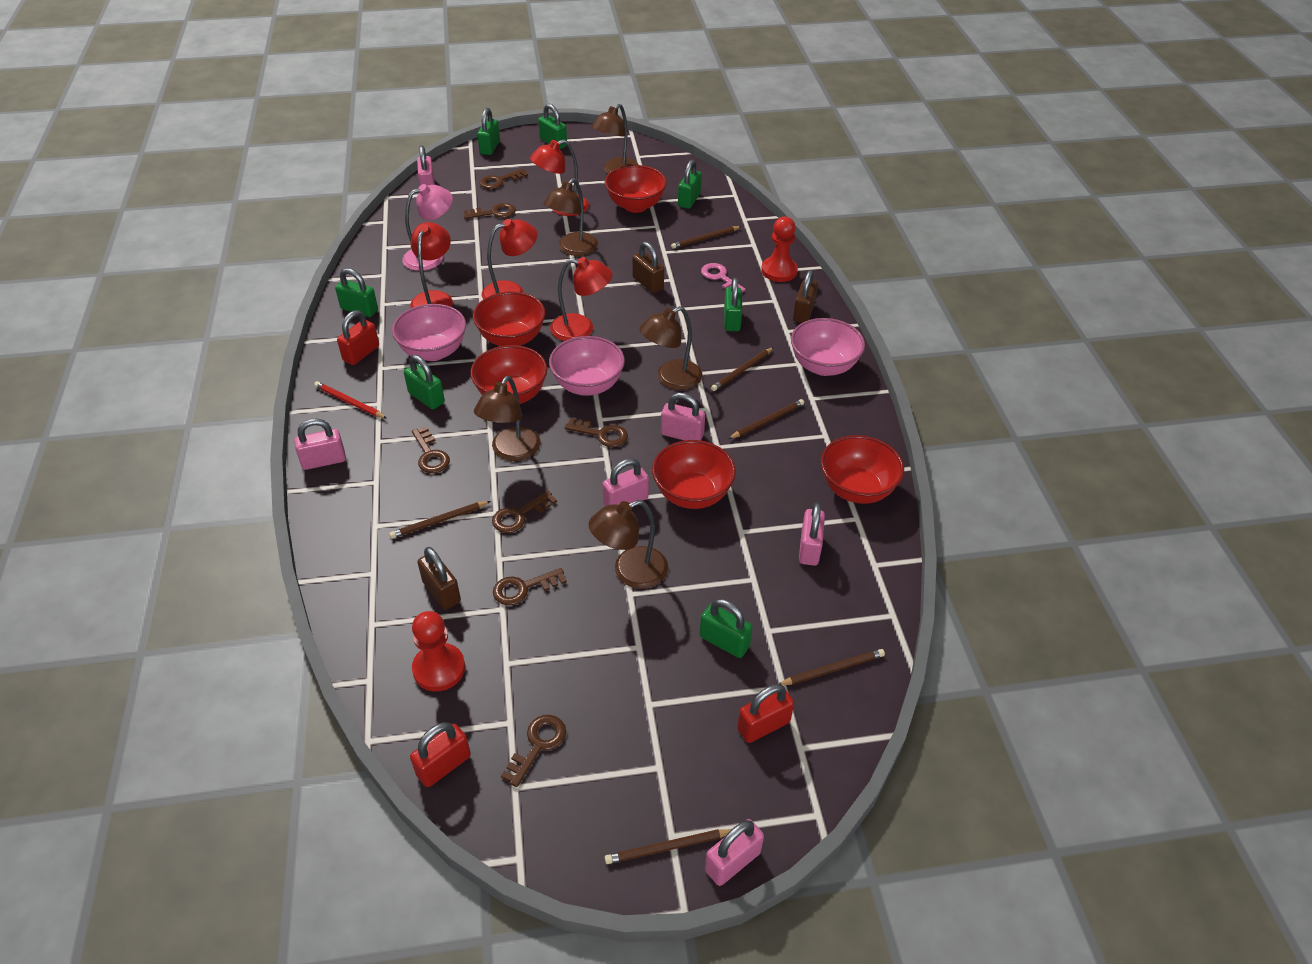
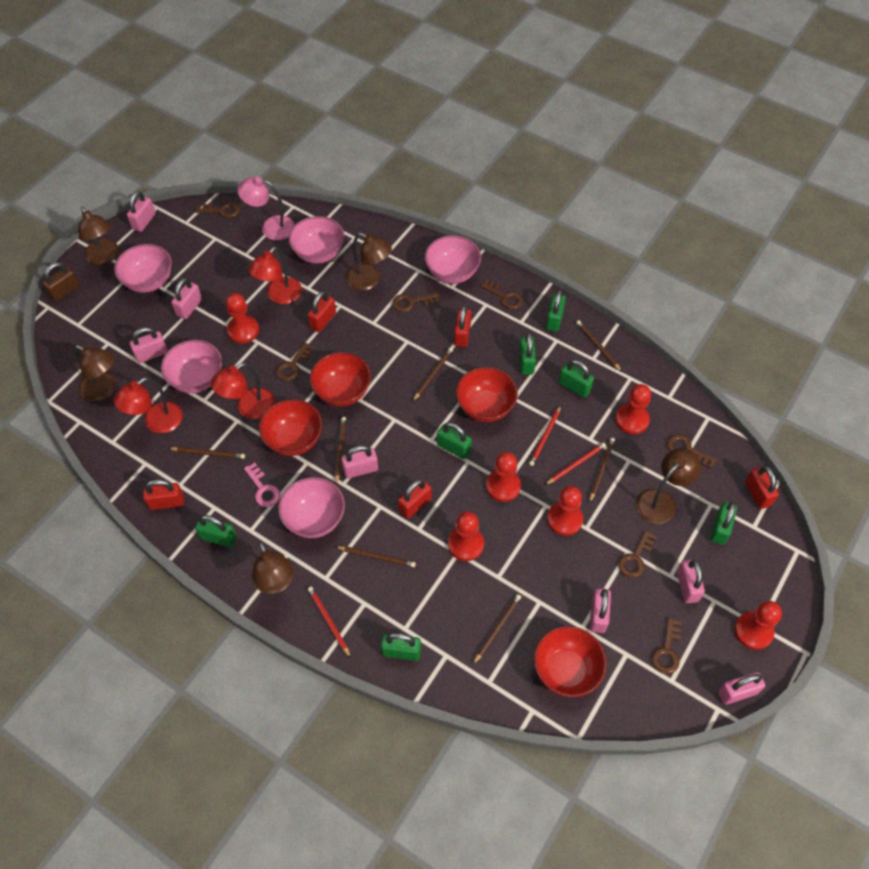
brown padlock: [417,547,461,610] [632,241,664,293] [793,270,818,323] = 3 -> [42,262,80,302] = 1
brown pencil: [389,501,491,539] [605,829,731,864] [671,226,742,249] [711,347,774,391] [728,399,804,439] [779,649,885,685] = 6 -> [169,447,245,459] [335,417,346,485] [335,546,416,567] [413,347,453,401] [473,594,521,664] [576,320,622,372] [589,438,615,503] = 7
pink bowl: [392,304,466,361] [549,336,625,396] [791,318,865,376] = 3 -> [114,244,172,293] [161,340,222,393] [278,477,345,538] [289,216,345,264] [425,235,481,284] = 5
pink padlock: [294,419,346,470] [417,145,435,186] [602,458,649,506] [661,393,705,441] [705,819,764,886] [799,502,825,566] = 6 -> [127,191,156,232] [130,327,168,363] [172,278,202,319] [341,445,378,479] [590,588,611,633] [677,559,705,603] [718,672,765,705] = 7
red bowl: [470,345,547,404] [473,291,545,346] [605,165,667,213] [652,440,736,509] [821,435,904,504] = 5 -> [259,399,322,456] [310,352,371,406] [456,367,518,422] [534,626,607,697] = 4
red lamp: [410,222,453,308] [482,219,538,300] [530,139,589,216] [550,257,613,341] = 4 -> [113,377,183,433] [211,363,275,419] [248,246,302,304] = 3
red padlock: [337,310,379,365] [410,722,471,787] [737,684,794,743] = 3 -> [143,479,184,510] [308,291,336,332] [398,479,432,519] [454,305,471,347] [745,466,779,509] = 5
red pawn: [412,611,465,691] [761,217,798,282] = 2 -> [226,293,259,343] [448,511,484,561] [486,452,521,502] [547,486,583,536] [615,384,651,434] [735,601,782,650] = 6
red pencil: [314,381,387,419] = 1 -> [308,587,351,658] [529,405,561,466] [545,442,606,485] = 3

